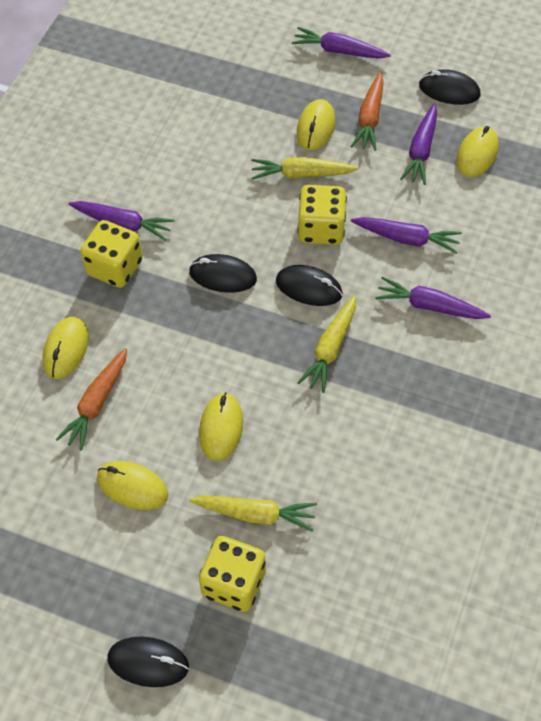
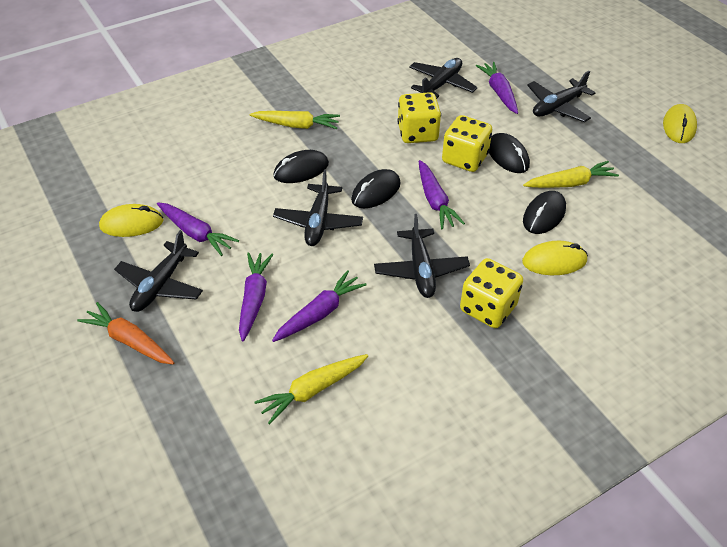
black plane: none = 0 -> [114,230,203,312] [273,169,363,246] [374,214,470,298] [409,58,477,99] [527,71,595,122] = 5
orange carrot: [56,348,127,451] [351,72,384,151] = 2 -> [77,302,175,364] = 1
yellow mouse: [42,317,89,379] [97,461,168,510] [199,392,243,461] [297,99,335,150] [456,126,499,177] = 5 -> [99,204,164,237] [522,241,588,275] [663,104,697,143] = 3

